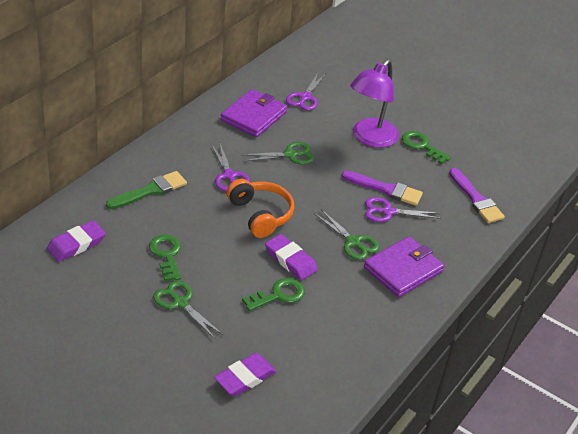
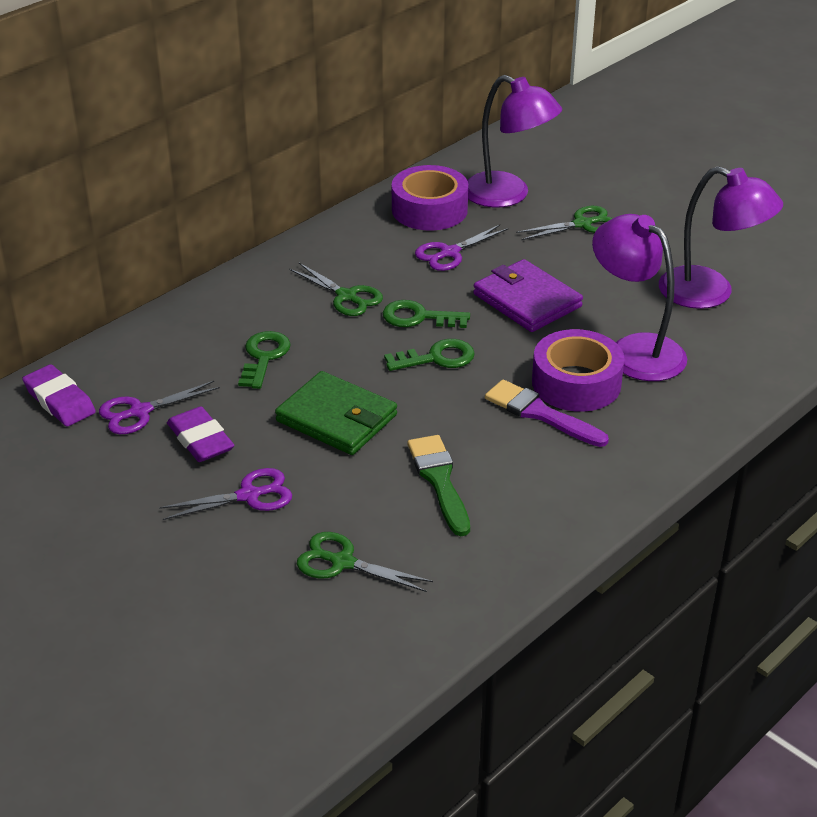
green wallet: none = 0 -> [275,371,397,455] = 1
orange headphones: [227,179,294,238] = 1 -> none = 0
purple brush: [342,171,423,206] [449,168,505,223] = 2 -> [485,380,609,447] = 1
purple eraser: [47,221,106,262] [214,353,277,396] [265,234,318,280] = 3 -> [22,364,96,426] [167,406,234,462] = 2
purple lamp: [350,60,399,148] = 1 -> [467,75,562,208] [592,214,687,381] [659,166,783,309] = 3
purple tape: none = 0 -> [392,165,468,231] [532,329,625,412] = 2
purple wallet: [220,89,287,137] [364,236,444,297] = 2 -> [473,259,583,332] = 1

